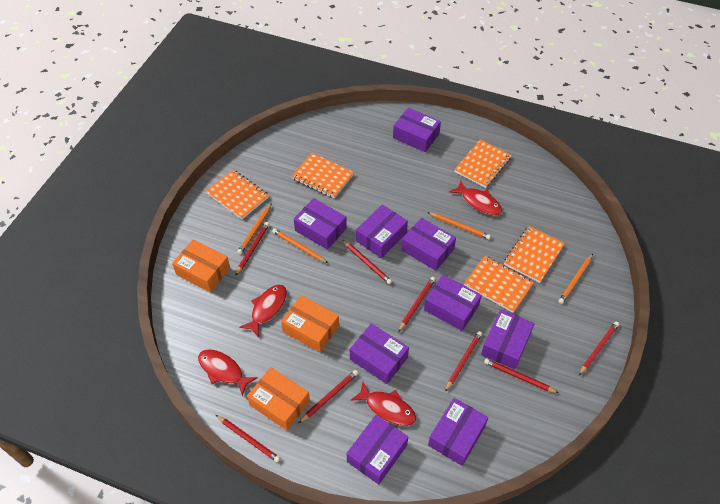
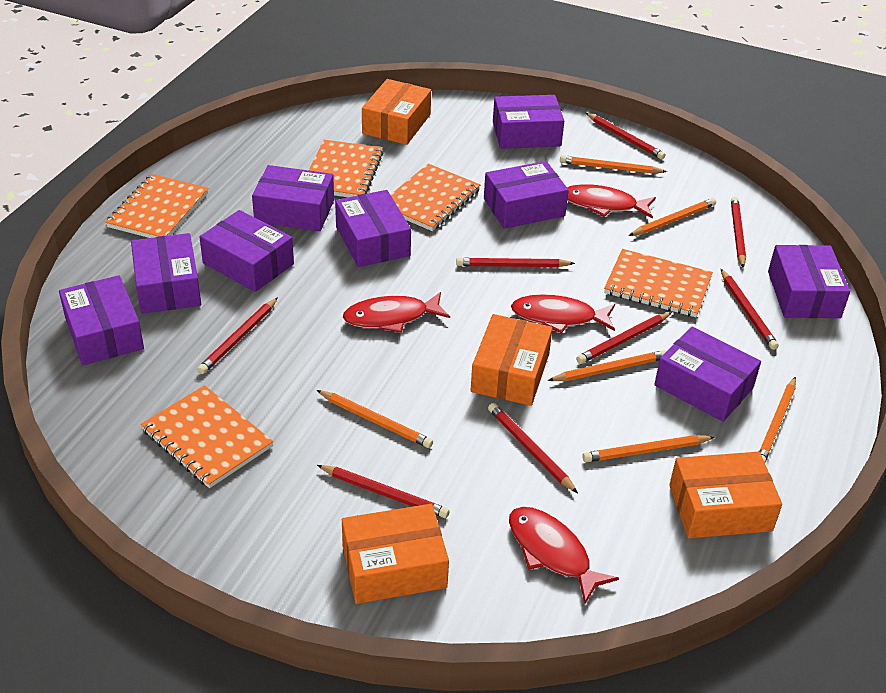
orange box: [172,240,230,292] [247,367,310,431] [281,295,339,352] = 3 -> [342,504,449,604] [362,79,431,145] [470,314,553,406] [669,452,782,538] = 4
orange pencil: [237,203,272,254] [272,228,328,263] [428,212,491,239] [558,254,593,304] = 4 -> [317,390,433,448] [548,350,666,381] [560,155,667,174] [582,435,715,462] [629,198,716,236] [759,377,796,462] = 6

